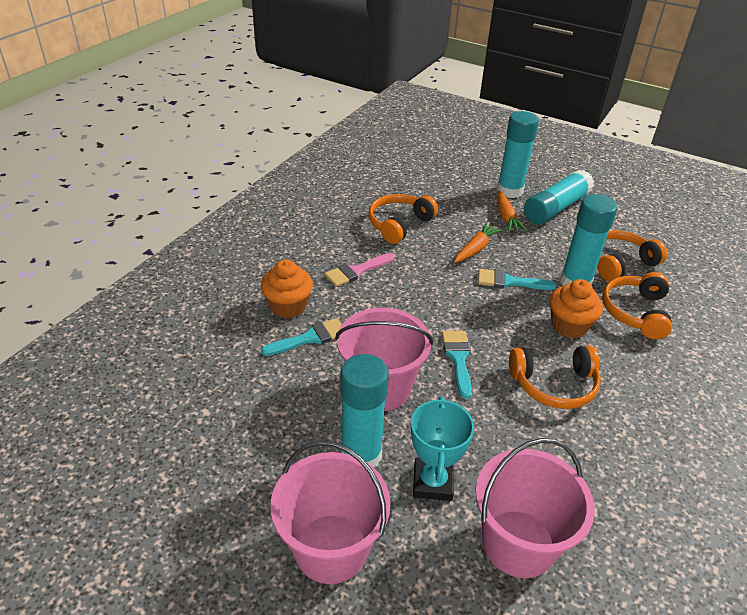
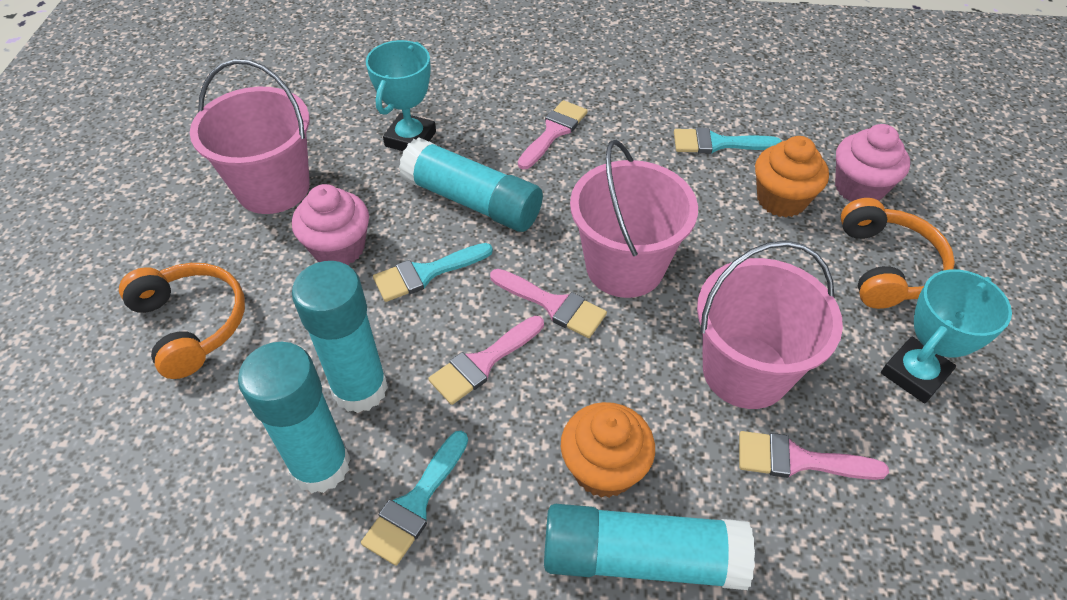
orange carrot: [454,223,503,263] [497,190,527,232] = 2 -> none = 0
orange headphones: [368,194,438,244] [509,346,601,409] [598,230,667,282] [602,272,672,340] = 4 -> [119,263,245,379] [841,198,955,309] = 2
pink brush: [325,253,395,287] = 1 -> [428,316,544,405] [490,269,607,338] [518,100,588,169] [739,431,889,480] = 4
pink cupcake: none = 0 -> [292,184,369,265] [835,124,910,202] = 2
turquoise trophy: [411,396,474,501] = 1 -> [366,40,436,151] [881,269,1012,403] = 2

